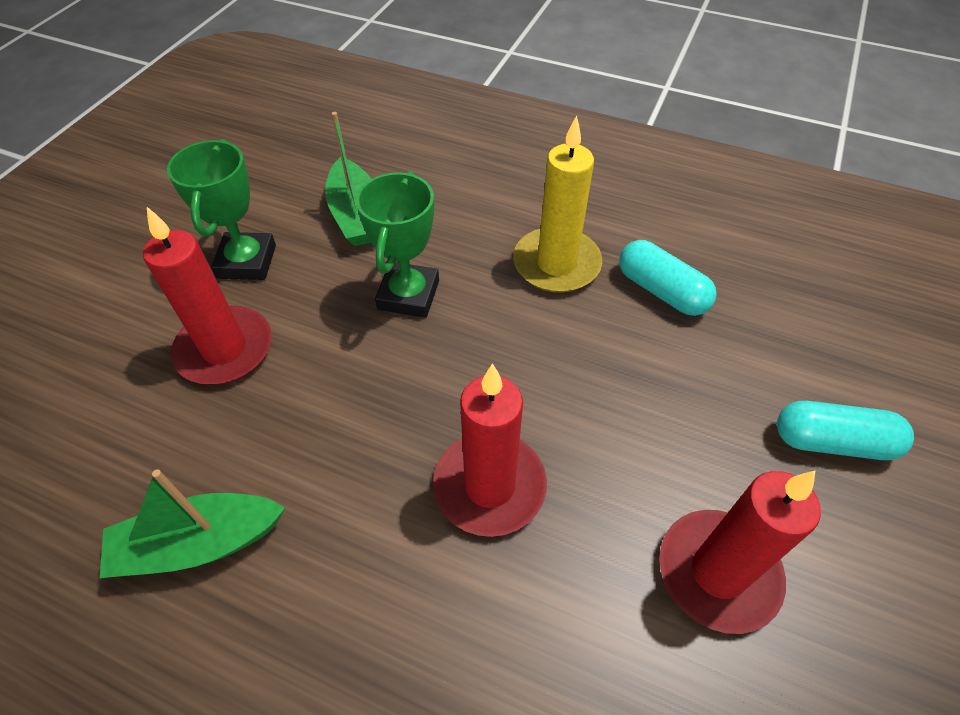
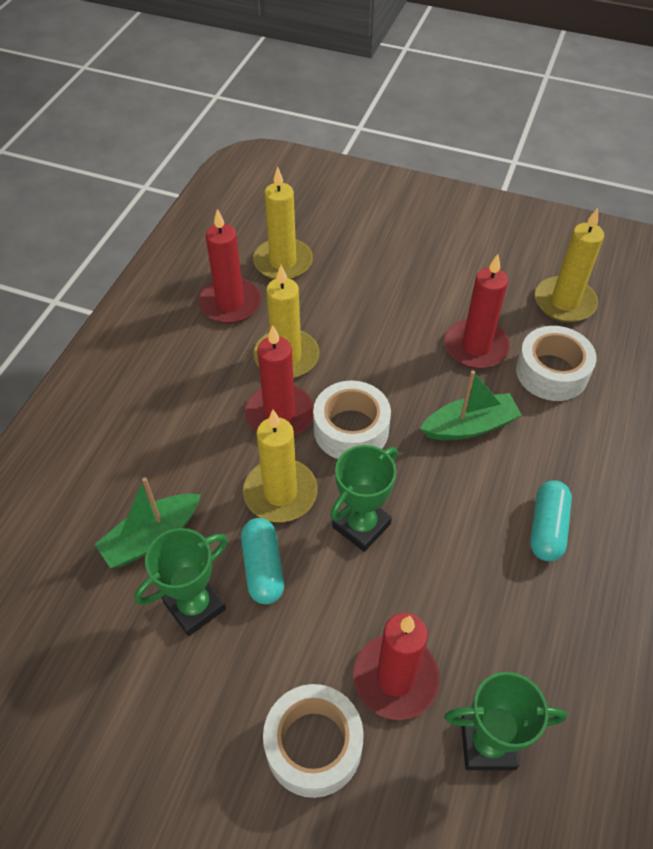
green trophy: [167,139,276,280] [356,171,439,318] = 2 -> [134,528,228,636] [330,445,398,552] [444,672,567,770] = 3
red candle: [143,207,272,384] [433,363,547,537] [659,471,821,634] = 3 -> [198,209,261,323] [245,325,314,436] [353,613,440,720] [445,254,510,369] = 4
white tape: none = 0 -> [263,684,364,798] [313,380,391,459] [516,326,597,401] = 3
yellow candle: [513,115,602,293] = 1 -> [243,410,318,522] [253,166,313,279] [253,265,319,378] [535,208,604,322] = 4

